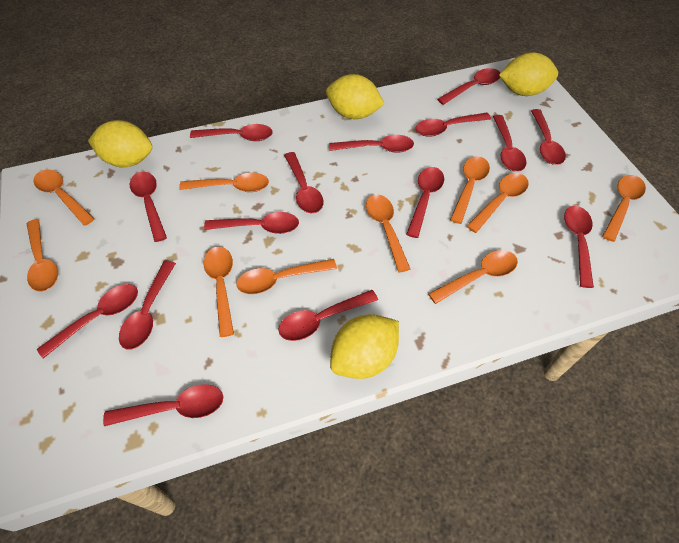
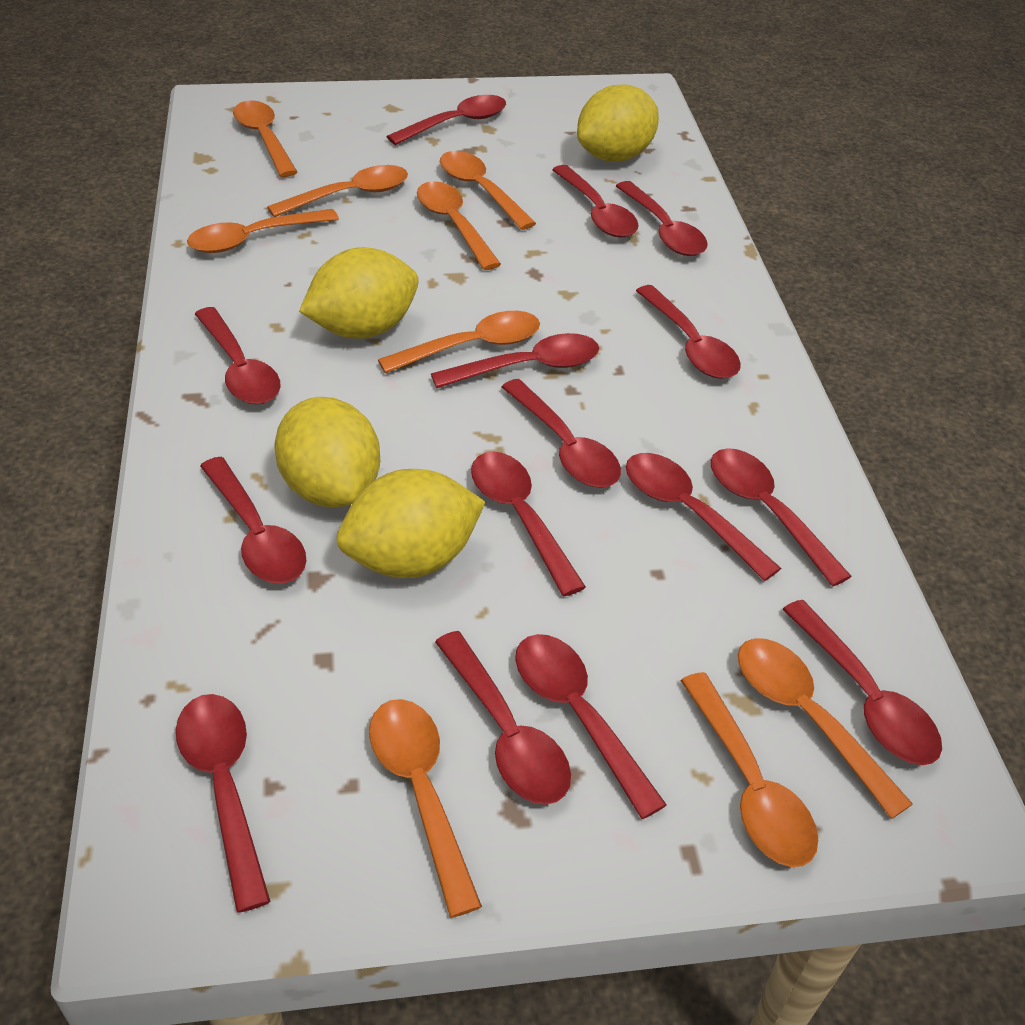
orange spoon: [27,219,58,292] [33,169,95,226] [179,173,269,192] [204,247,234,337] [236,259,337,294] [366,194,410,272] [428,250,518,304] [450,156,490,224] [466,173,529,233] [602,175,646,242] = 10 -> [187,209,339,253] [233,100,297,177] [267,165,408,217] [369,699,482,918] [378,311,540,374] [417,181,501,270] [440,151,536,230] [681,672,818,867] [738,638,913,819] = 9

